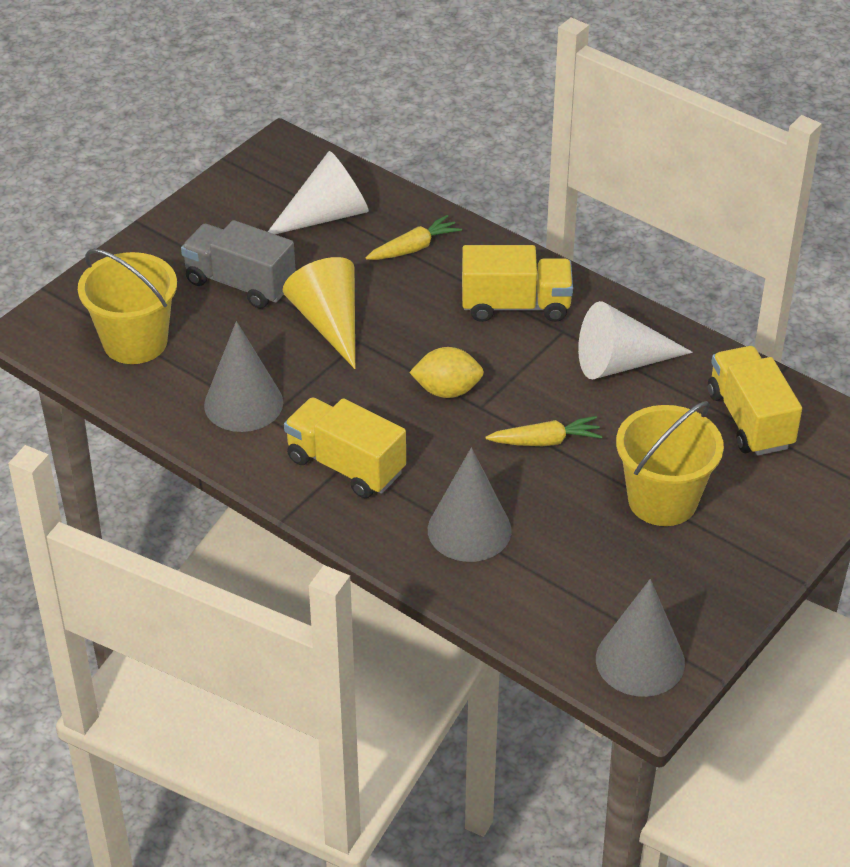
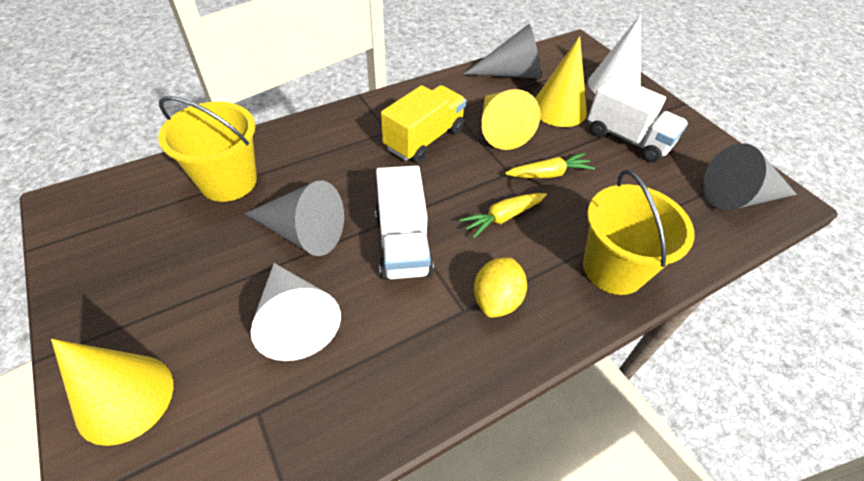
grey truck: [181,220,296,309] = 1 -> none = 0
white truck: none = 0 -> [375,165,434,280] [587,75,688,162] = 2
yellow cone: [283,257,355,369] = 1 -> [51,339,173,446] [481,89,540,150] [535,36,587,127] = 3
yellow truck: [284,397,406,498] [462,245,573,322] [708,346,802,456] = 3 -> [381,85,466,163] = 1

